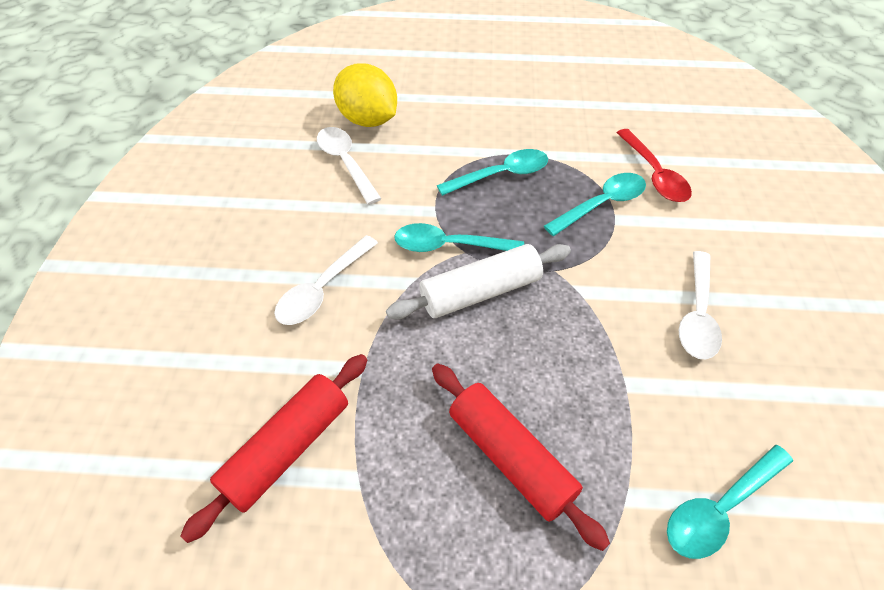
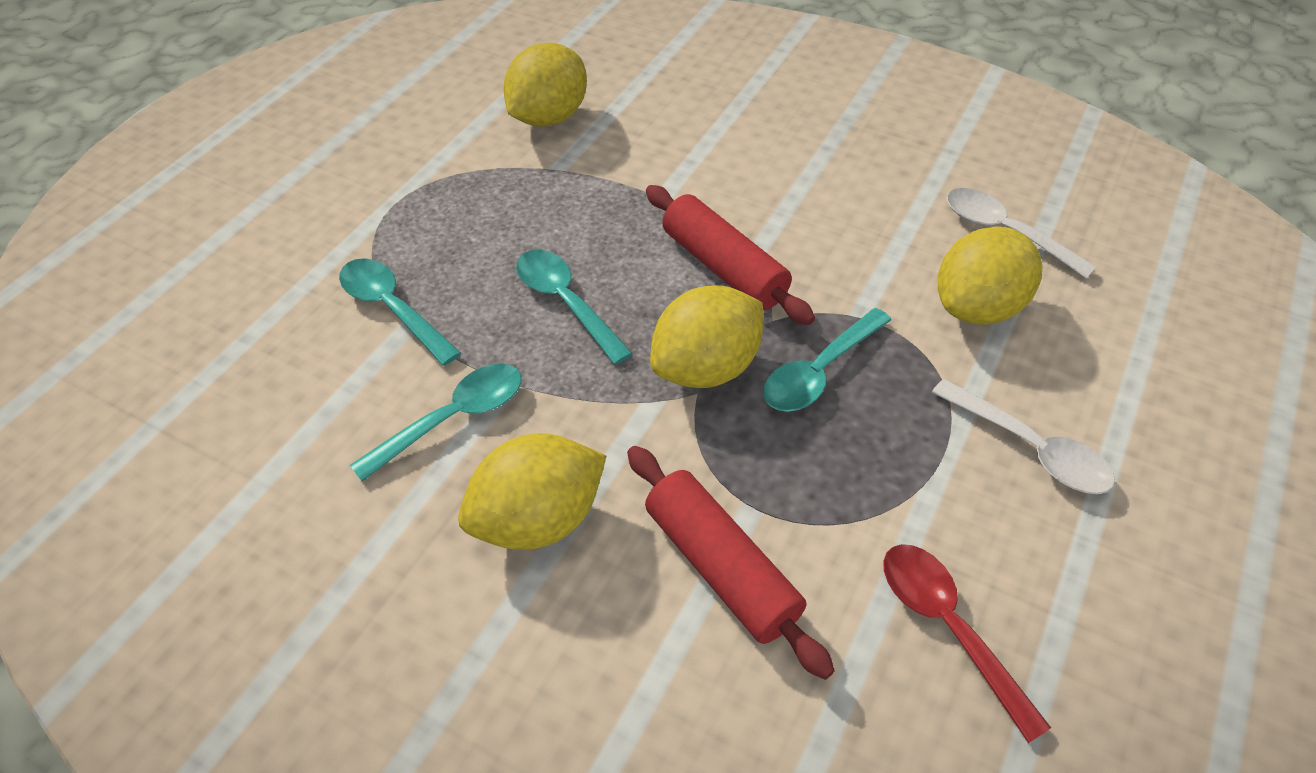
white rolling pin: [386,244,571,319] = 1 -> none = 0
white spoon: [274,235,378,325] [317,127,382,205] [679,251,722,359] = 3 -> [932,379,1115,494] [947,188,1096,279] = 2
yellow lemon: [333,63,397,127] = 1 -> [458,433,606,550] [503,43,587,127] [650,285,763,388] [938,227,1042,325] = 4

